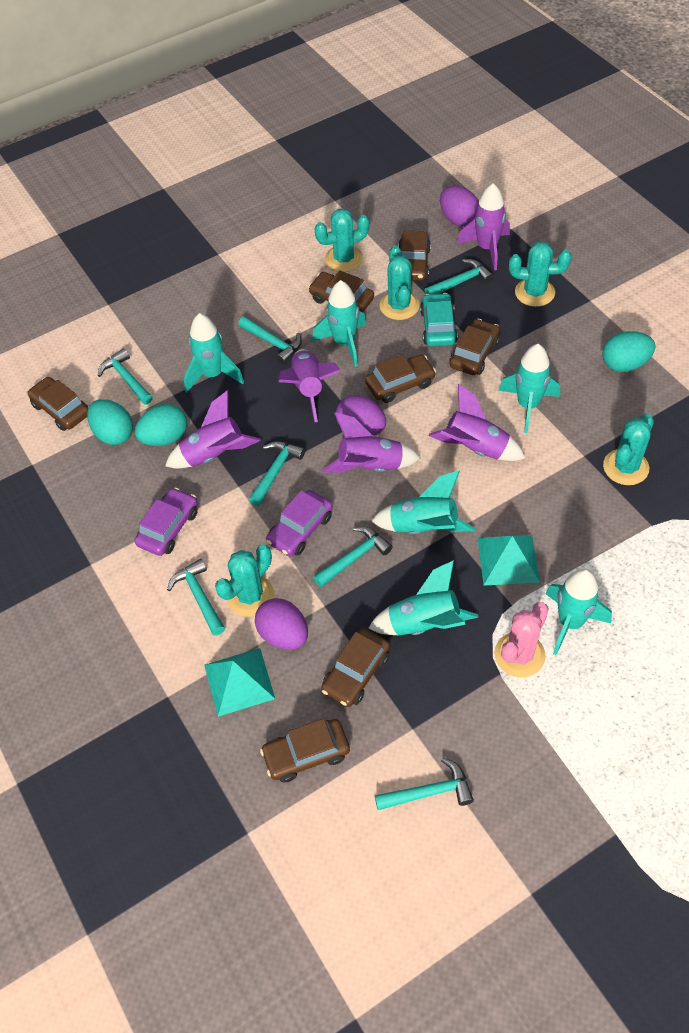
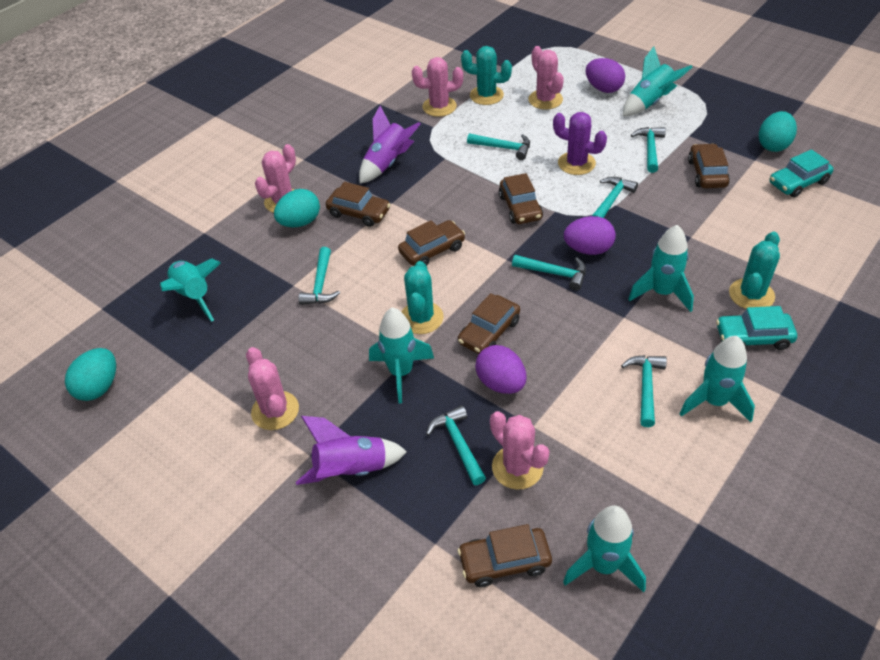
brown car: [27,377,88,431] [260,718,350,783] [308,270,374,313] [321,628,390,707] [365,354,436,403] [398,231,431,281] [449,319,500,375] = 7 -> [326,182,391,227] [398,220,465,266] [457,524,552,587] [458,293,520,354] [499,173,543,224] [688,143,730,188] = 6
pink cactus: [494,602,549,678] = 1 -> [246,347,299,430] [255,144,296,213] [412,57,463,117] [490,411,550,489] [528,46,564,110] = 5
purple cactus: none = 0 -> [553,112,607,175] = 1
purple car: [135,487,198,556] [266,490,333,557] = 2 -> none = 0
purple rocket: [165,390,261,469] [278,349,341,422] [322,412,421,473] [428,384,525,461] [457,183,510,270] = 5 -> [296,416,407,485] [359,106,421,183] = 2
turquoise cactus: [215,545,274,617] [315,208,369,272] [380,245,420,320] [509,241,571,307] [603,414,654,485] = 5 -> [402,261,444,334] [461,46,512,105] [729,232,780,309] = 3
turquoise car: [420,293,458,346] = 1 -> [716,306,797,350] [769,149,834,198] = 2
turquoise pyramid: [204,648,275,717] [478,535,540,586] = 2 -> none = 0

